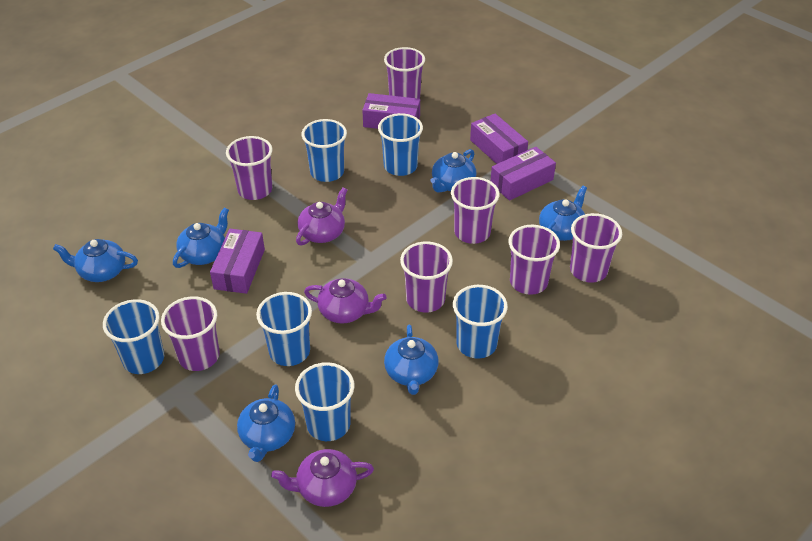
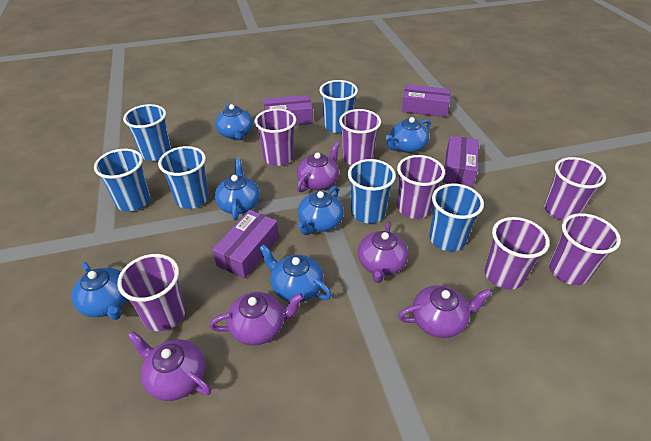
purple teapot: [271,449,374,507] [296,187,347,245] [304,278,387,324] = 3 -> [128,331,211,401] [209,292,304,345] [297,142,340,192] [358,221,408,283] [398,285,492,338] = 5

